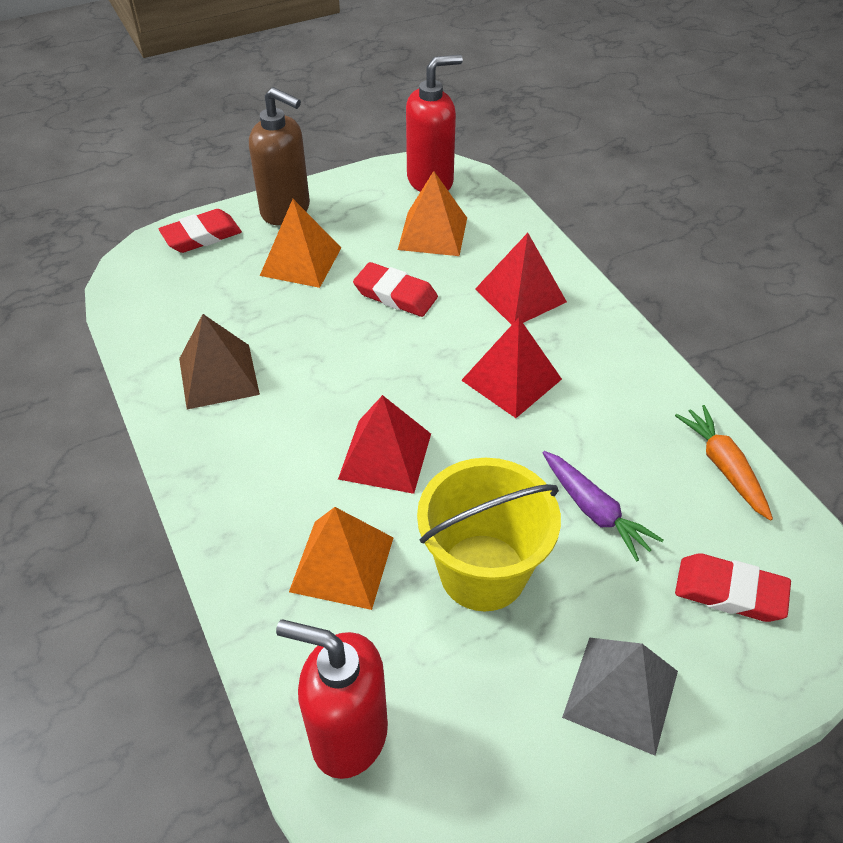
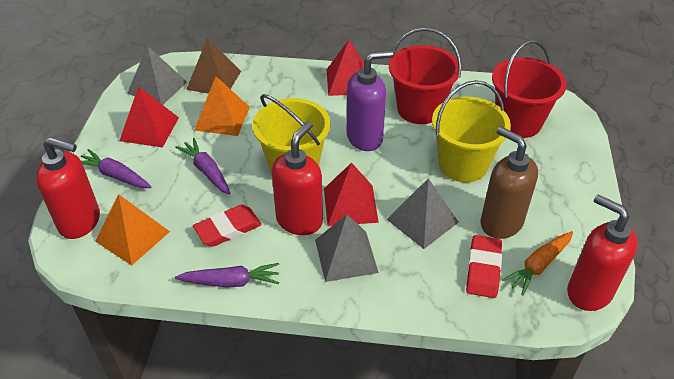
grey pyramid: [562,637,678,756] = 1 -> [127,45,187,105] [315,214,379,282] [386,178,459,249] = 3
orange pyramid: [260,199,341,288] [289,507,394,610] [398,171,467,256] = 3 -> [95,194,170,266] [194,76,250,136] = 2
purple carrot: [543,451,663,562] = 1 -> [81,149,151,188] [175,138,230,195] [175,263,279,288] = 3
purple soap dispenser: none = 0 -> [347,50,393,151] = 1
red bucket: none = 0 -> [389,28,462,124] [492,40,567,138] = 2
red eraser: [159,209,242,253] [353,262,438,317] [675,553,791,622] = 3 -> [193,205,262,247] [466,235,502,298] = 2
red soap dispenser: [276,619,388,779] [406,55,463,192] = 2 -> [36,137,100,239] [271,122,323,235] [567,194,638,311] = 3
yellow bucket: [417,458,561,611] = 1 -> [252,94,331,174] [432,80,511,182] = 2

